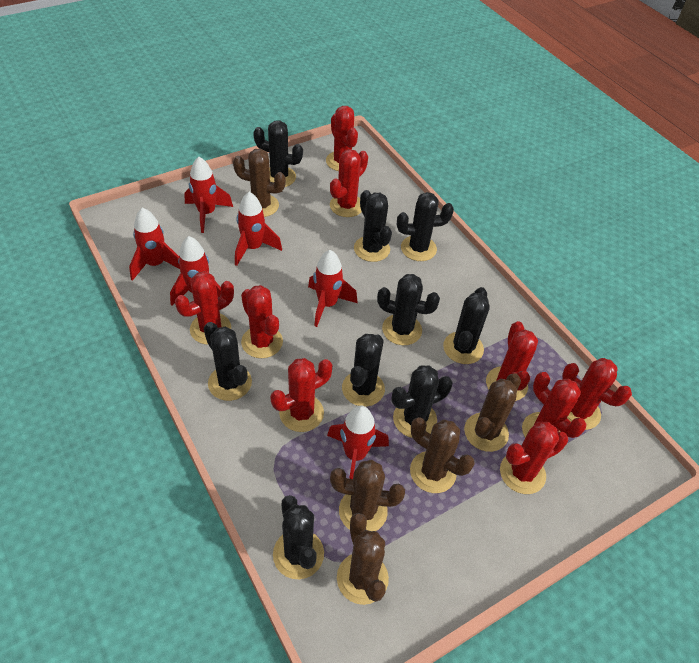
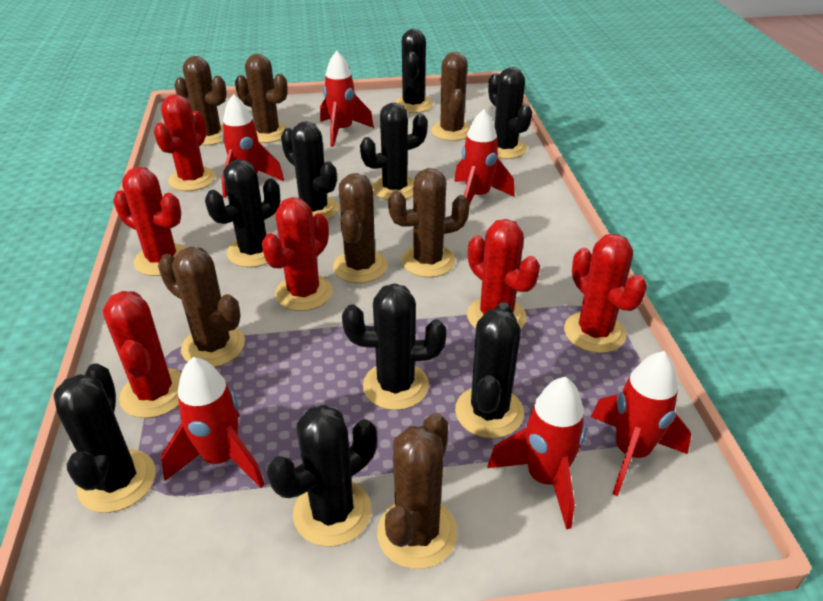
brown cactus: [233,149,286,217] [330,459,405,531] [337,513,389,605] [410,417,475,493] [464,373,521,452] = 5 -> [158,247,245,367] [174,56,227,145] [235,54,288,143] [333,173,388,283] [377,413,458,569] [388,168,470,278] [431,52,470,141] = 7
red cactus: [175,271,234,345] [241,285,283,358] [270,358,333,432] [326,106,358,171] [330,149,368,217] [486,321,538,401] [500,422,568,494] [522,372,587,438] [562,358,632,430] = 9 -> [103,291,181,418] [113,167,186,276] [154,94,216,191] [262,197,332,311] [467,219,540,329] [564,234,647,353] = 6

